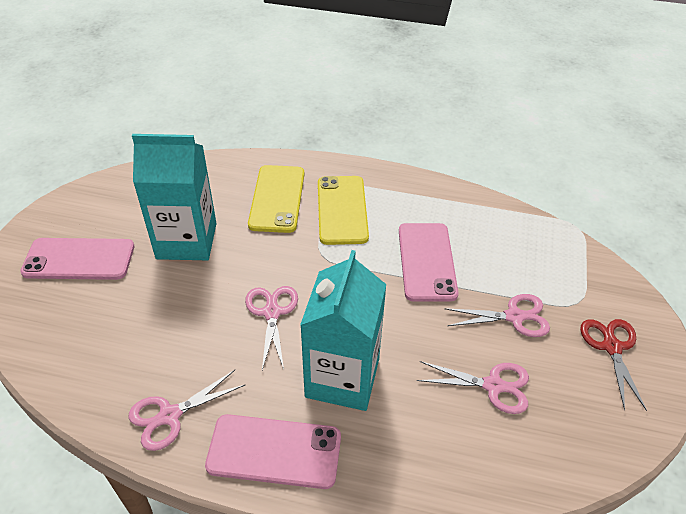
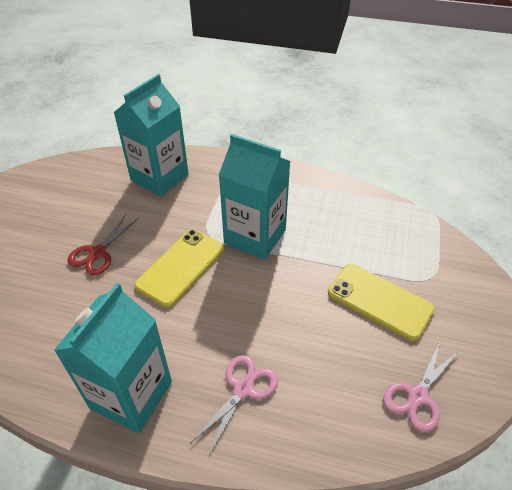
pink phone: [20,238,134,280] [205,414,341,489] [399,223,459,302] = 3 -> none = 0
pink scissors: [128,370,245,451] [245,286,298,370] [417,361,529,414] [444,294,550,337] = 4 -> [191,355,278,455] [383,342,459,432] = 2
turquoise carton: [132,134,217,260] [300,250,387,411] = 2 -> [54,283,172,433] [113,74,189,197] [219,134,290,260] = 3

